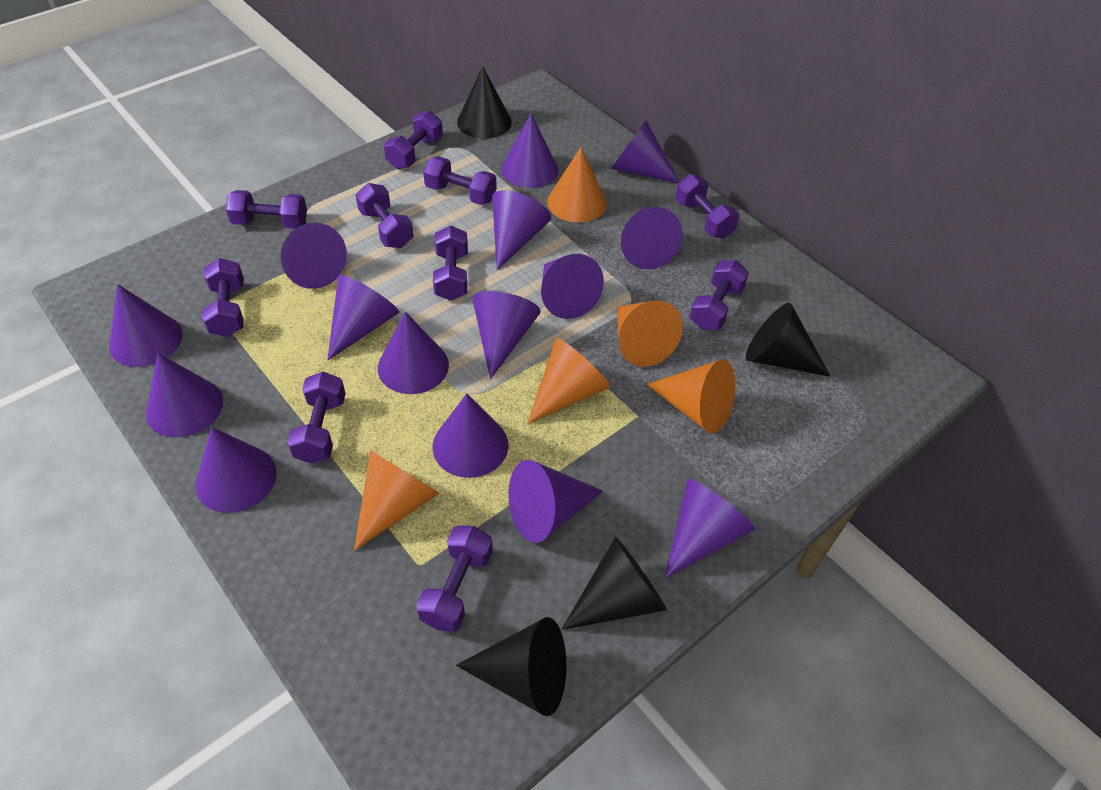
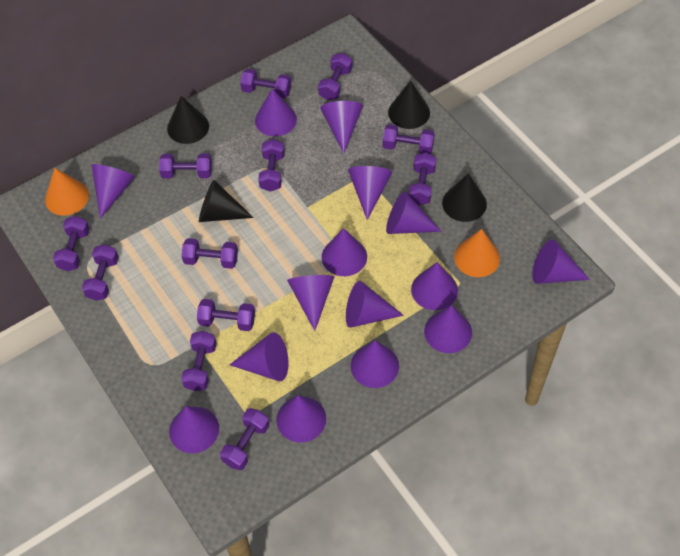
orange cone: [354,450,440,551] [527,338,610,424] [547,147,607,223] [618,300,683,367] [646,359,735,434] = 5 -> [45,168,89,216] [454,229,500,277] = 2
purple dumbbell: [202,258,244,337] [226,190,307,229] [287,372,346,464] [356,183,413,248] [384,111,443,169] [416,526,493,632] [423,156,497,205] [433,225,468,301] [675,174,739,238] [690,260,749,330] = 10 -> [53,216,90,271] [82,244,119,301] [159,153,212,179] [181,238,238,269] [181,331,217,391] [197,299,255,331] [220,408,270,470] [240,69,291,98] [258,139,285,192] [318,53,352,100] [383,124,435,154] [409,152,436,205] = 12

